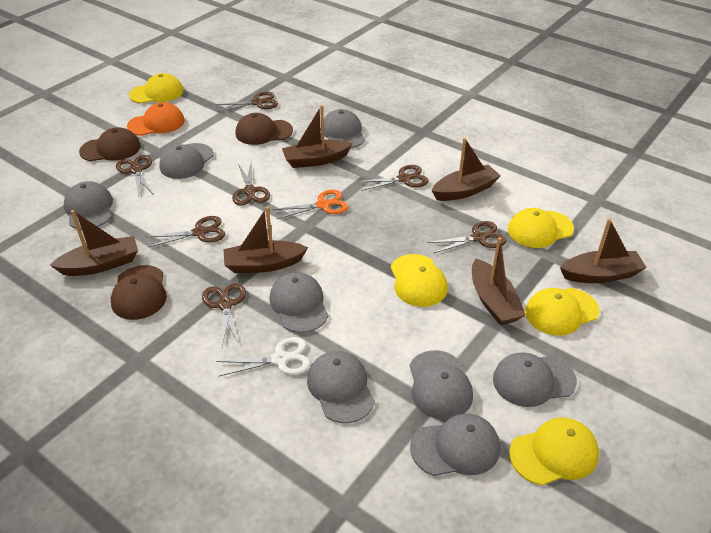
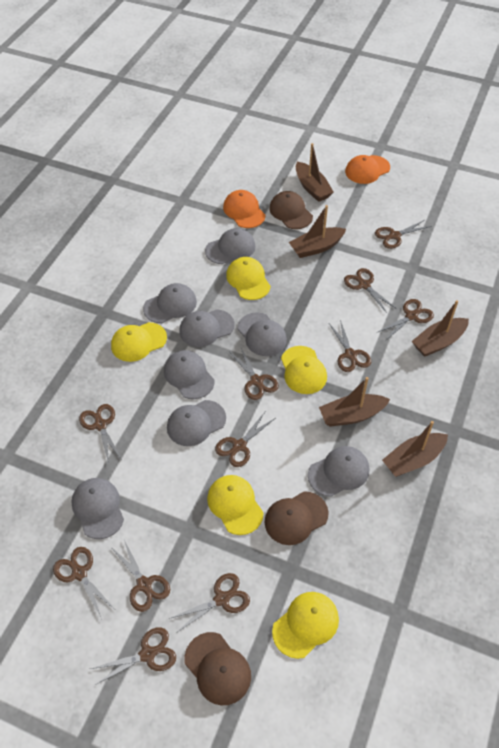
brown boat: [50,210,138,276] [223,206,308,273] [282,105,353,168] [432,138,501,201] [472,237,526,325] [560,218,647,283] = 6 -> [289,205,346,258] [296,143,334,202] [319,377,390,427] [382,421,448,477] [412,300,469,357] = 5
brown scissors: [116,155,153,196] [146,216,225,247] [202,283,246,346] [215,91,278,112] [232,163,270,205] [357,165,429,191] [428,221,507,253] = 7 -> [53,547,114,619] [79,404,121,464] [91,627,176,685] [111,540,170,612] [169,573,250,633] [215,412,275,467] [230,346,279,400] [329,320,371,372] [344,268,396,313] [375,220,431,249] [378,299,434,341] = 11
orange cap: [127,102,185,136] = 1 -> [223,190,266,228] [345,155,390,184] = 2
orange scissors: [273,190,348,219] = 1 -> none = 0
white scissors: [216,337,311,377] = 1 -> none = 0

